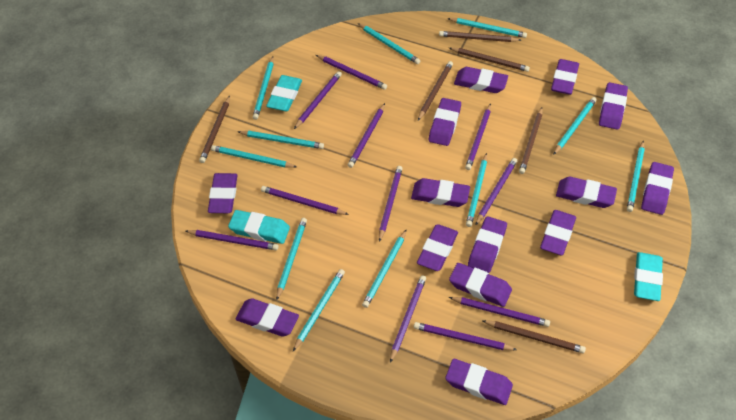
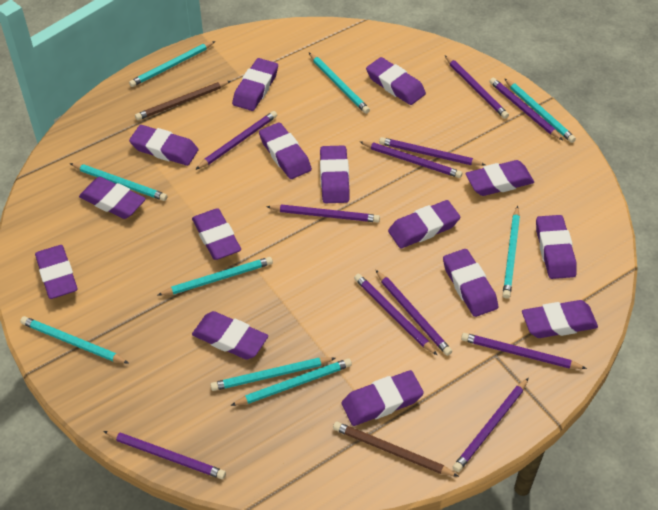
brown pencil: [199,96,230,163] [418,61,453,121] [439,31,521,42] [449,48,530,72] [483,320,586,353] [519,107,542,174] = 6 -> [135,81,231,120] [333,422,459,477] = 2
purple eraser: [208,173,238,213] [235,298,299,337] [411,178,470,207] [417,224,458,271] [429,98,461,146] [445,359,513,405] [449,263,512,307] [454,67,508,93] [468,216,507,273] [540,210,576,255] [551,59,579,95] [556,177,617,208] [599,82,628,130] [641,162,674,215] = 14 -> [35,245,77,299] [79,177,146,219] [129,125,199,166] [192,208,241,260] [192,311,268,359] [232,58,278,111] [259,122,312,179] [320,145,350,203] [342,370,424,426] [366,57,426,105] [388,200,460,248] [443,249,498,317] [465,160,534,196] [522,300,598,338] [536,215,577,279] = 15
turquoise eraser: [228,210,290,244] [266,75,302,111] [634,252,663,301] = 3 -> none = 0
turquoise pencil: [211,145,297,168] [238,131,324,149] [253,56,274,120] [276,218,307,300] [293,269,345,351] [358,23,420,64] [362,230,406,308] [447,18,527,38] [466,153,487,227] [553,97,597,155] [627,141,645,212] = 11 -> [20,316,129,364] [70,163,167,201] [129,41,215,87] [158,257,273,296] [210,357,336,391] [230,358,352,406] [309,53,370,114] [503,206,520,299] [504,78,576,143] = 9

